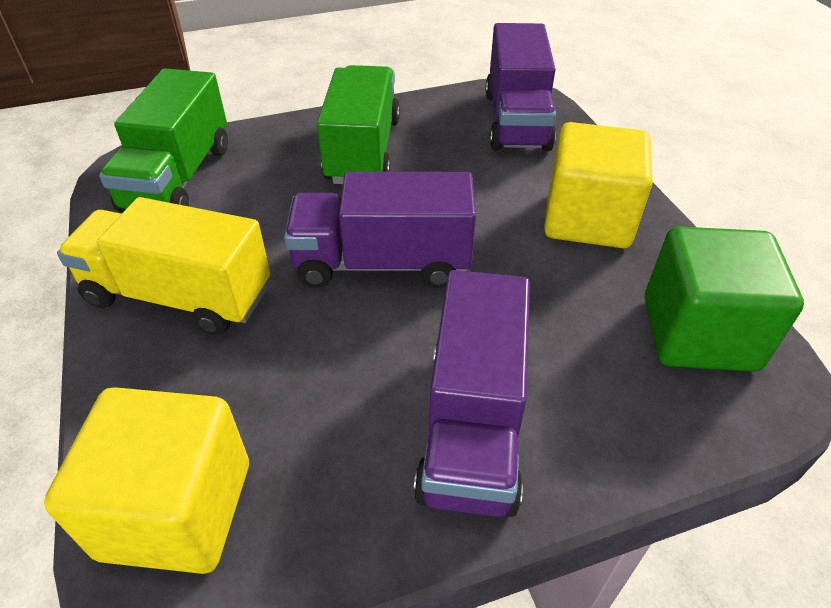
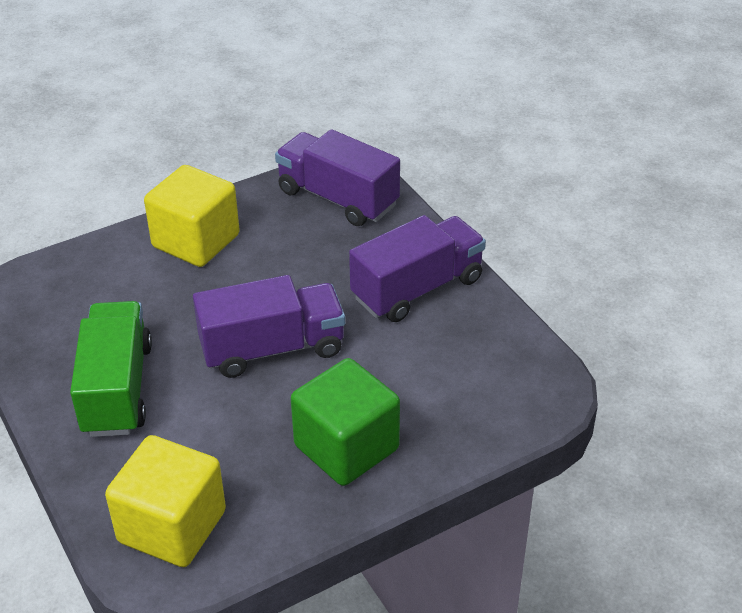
green truck: [99,68,228,212] [317,65,400,184] = 2 -> [70,301,152,437] = 1
yellow truck: [57,197,270,335] = 1 -> none = 0

